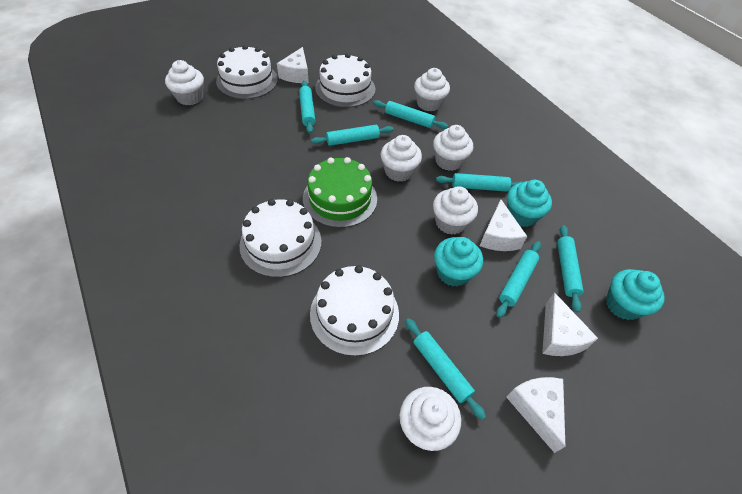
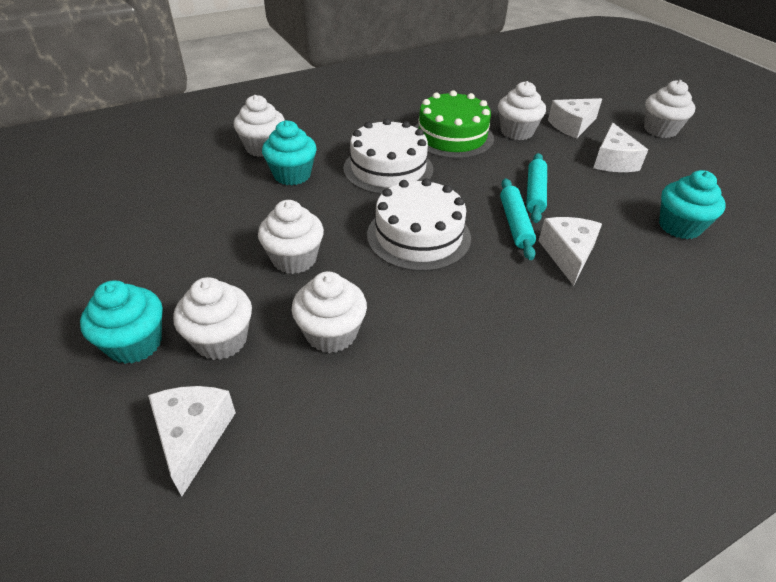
turquoise rolling pin: [299,81,315,134] [311,125,394,146] [373,100,448,129] [405,318,486,420] [436,173,523,192] [496,241,541,318] [557,225,584,313] = 7 -> [500,178,536,260] [526,153,547,223] = 2
white cake: [216,45,278,99] [239,199,321,277] [310,265,399,356] [315,53,375,108] = 4 -> [343,119,433,194] [367,178,471,271] = 2

